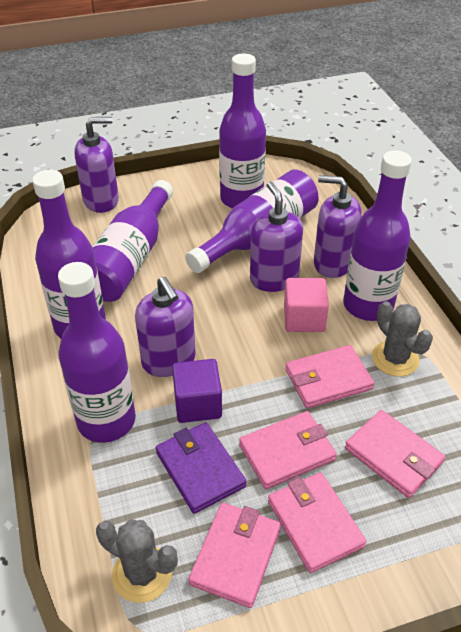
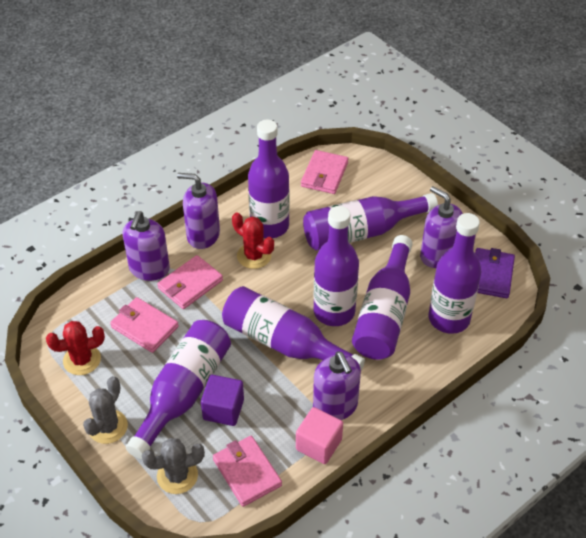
pink wallet: [188,503,281,608] [239,411,337,489] [268,472,366,573] [285,345,374,408] [345,410,445,498] = 5 -> [110,297,179,353] [157,255,223,309] [213,436,282,507] [301,150,349,194] = 4
purple bottle: [32,170,106,338] [58,262,136,443] [92,180,173,302] [185,170,319,273] [219,54,266,209] [343,150,412,321] = 6 -> [126,320,231,459] [222,286,365,371] [248,120,289,238] [303,193,438,251] [314,206,359,326] [352,235,413,360] [429,213,481,334] = 7
red cactus: none = 0 -> [46,321,105,375] [232,213,274,269] = 2

